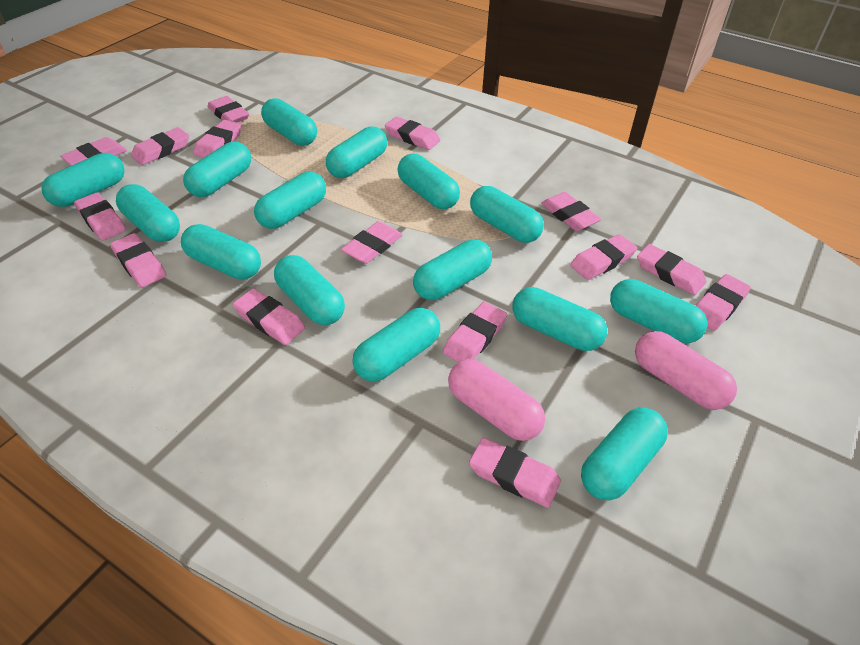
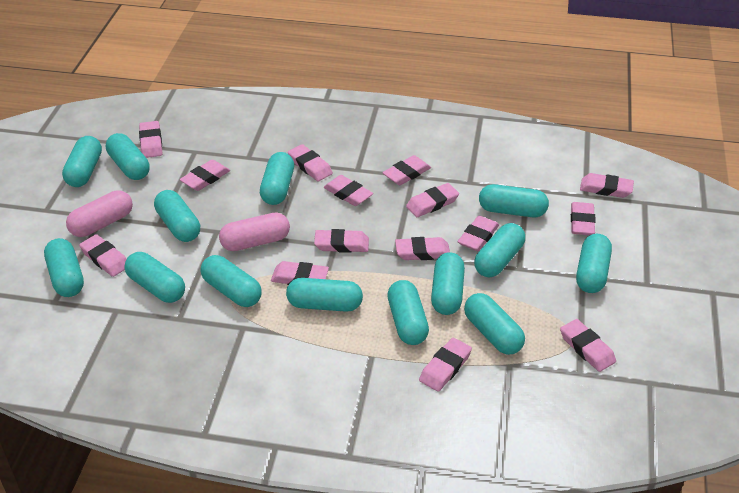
turquoise capsule: [42,153,125,207] [116,184,180,242] [181,224,261,279] [183,142,251,197] [254,172,326,229] [261,98,317,146] [274,255,345,325] [326,126,387,178] [352,308,440,381] [398,154,460,209] [413,239,492,300] [470,186,544,243] [512,287,607,351] [581,407,668,500] [610,279,707,343] = 15 -> [44,238,84,297] [62,136,102,187] [106,133,150,180] [124,252,185,303] [154,190,200,242] [201,255,262,307] [260,152,294,205] [286,278,363,312] [387,280,429,345] [431,252,465,315] [464,293,525,355] [474,223,525,277] [479,184,549,217] [576,234,612,293] = 14

